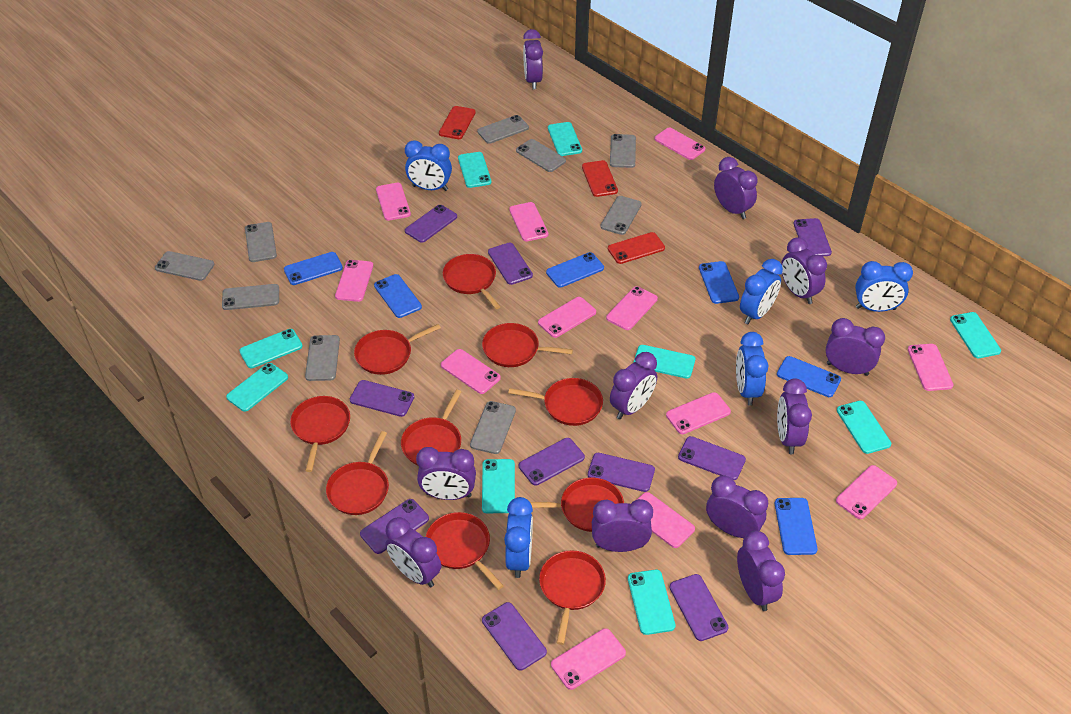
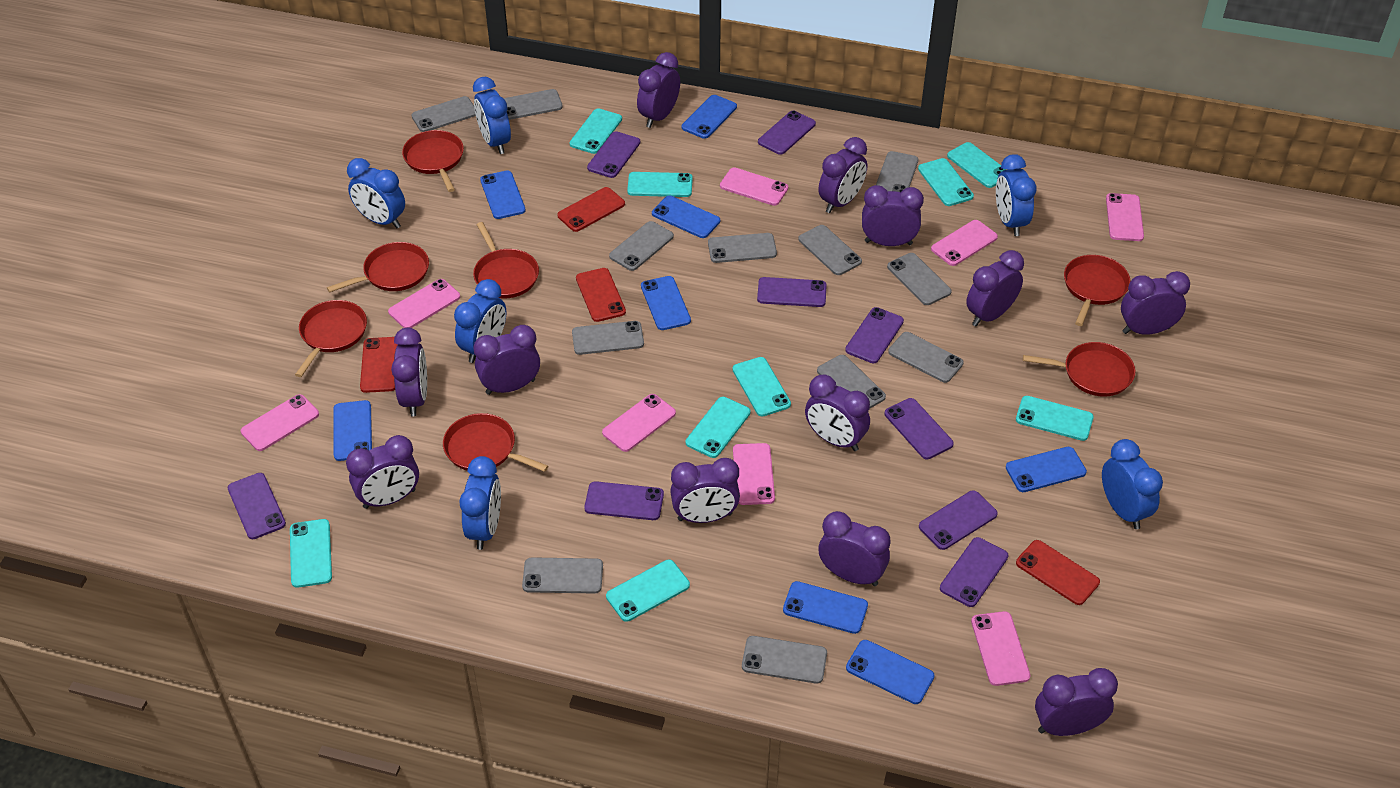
blue clock: [405,140,452,191] [504,497,533,578] [736,332,768,406] [740,259,783,324] [855,261,913,312] = 5 -> [347,158,405,228] [454,279,506,363] [459,456,501,550] [473,77,511,154] [996,154,1036,236] [1102,439,1163,529] = 6
blue phone: [284,252,343,285] [374,274,422,318] [546,252,604,288] [699,261,739,304] [775,498,818,555] [777,356,841,397] = 6 -> [333,400,372,461] [480,170,526,219] [641,276,691,330] [652,196,720,238] [682,95,737,139] [783,581,868,634] [846,640,935,704] [1006,447,1087,492] = 8
grey phone: [155,251,215,281] [222,284,279,310] [245,222,277,262] [305,335,340,381] [470,401,516,454] [477,115,529,144] [516,139,566,172] [600,196,642,235] [610,134,636,168] = 9 -> [412,96,476,132] [504,89,563,120] [522,557,603,594] [572,321,644,355] [609,221,674,271] [708,233,777,263] [742,636,827,684] [798,225,862,275] [817,355,886,408] [876,151,919,192] [887,253,951,305] [888,332,964,383] = 12
pink phone: [335,260,373,302] [376,183,411,221] [441,349,501,394] [509,202,548,241] [538,297,596,338] [551,628,626,690] [606,286,658,330] [637,492,695,548] [655,128,705,160] [666,392,731,434] [836,465,897,519] [908,344,953,391] = 12 -> [241,394,319,451] [388,279,460,328] [602,394,676,452] [720,167,788,206] [733,443,775,505] [931,220,998,266] [971,611,1030,686] [1106,193,1144,241] = 8
purple clock: [385,517,441,587] [416,447,476,500] [523,29,543,89] [592,499,653,552] [610,352,657,419] [706,475,768,538] [714,157,758,219] [737,531,785,611] [777,378,812,454] [781,237,827,304] [825,318,885,376] = 11 -> [346,435,419,509] [391,328,427,416] [473,325,540,395] [637,52,680,128] [670,458,740,523] [805,374,870,451] [819,137,867,213] [819,511,891,586] [862,185,924,246] [966,250,1024,326] [1035,668,1118,736] [1121,271,1190,335] = 12
purple phone: [350,380,414,417] [360,499,429,554] [405,205,457,243] [482,602,547,671] [488,243,533,285] [519,438,585,486] [588,453,655,492] [669,574,728,641] [678,436,746,480] [794,218,832,257] = 10 -> [227,473,286,539] [584,481,664,520] [587,131,640,178] [757,277,827,307] [758,110,816,155] [845,307,904,363] [884,398,954,459] [919,490,998,550] [940,537,1008,607] = 9
red pan: [290,396,350,472] [326,431,389,515] [354,324,441,375] [401,390,461,465] [426,512,504,590] [443,254,501,309] [482,323,573,367] [508,378,603,426] [530,478,624,532] [539,551,606,645] = 10 -> [295,300,367,377] [327,242,429,293] [402,130,464,192] [443,413,548,472] [473,222,539,298] [1023,342,1135,397] [1064,255,1130,326] = 7
red phone: [439,106,476,139] [582,160,618,197] [608,232,665,264] = 3 -> [360,337,398,393] [557,187,625,232] [576,268,626,322] [1016,540,1100,605] = 4

